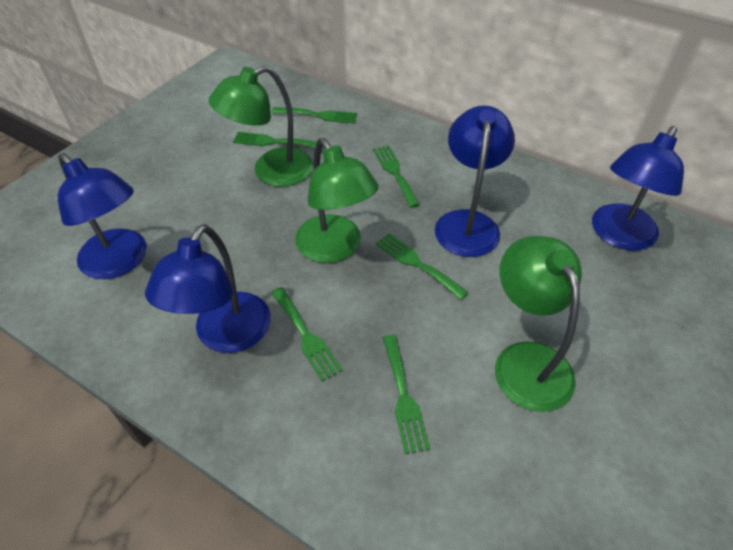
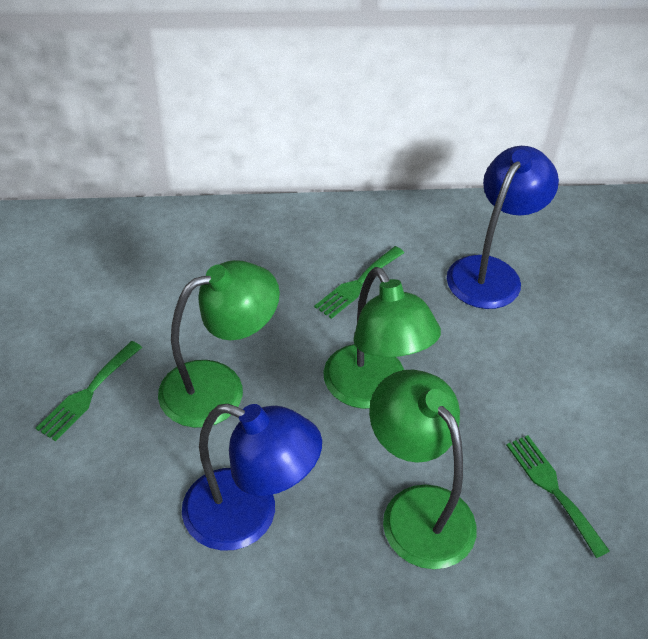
blue lamp: [58,153,147,279] [145,224,271,353] [435,106,515,257] [592,126,684,250] = 4 -> [182,404,322,551] [447,146,559,309] = 2
green fork: [233,132,317,148] [271,287,343,382] [272,107,357,123] [373,145,420,208] [375,233,469,300] [382,335,430,454] = 6 -> [36,341,142,441] [314,246,404,319] [506,435,610,558] = 3

